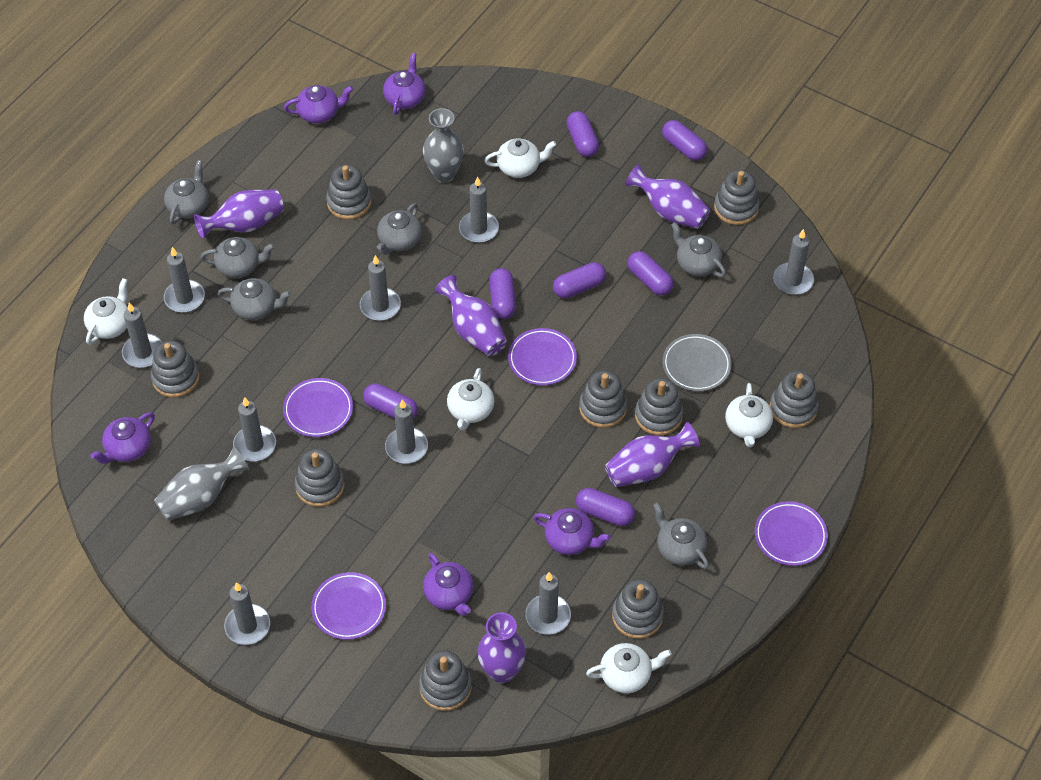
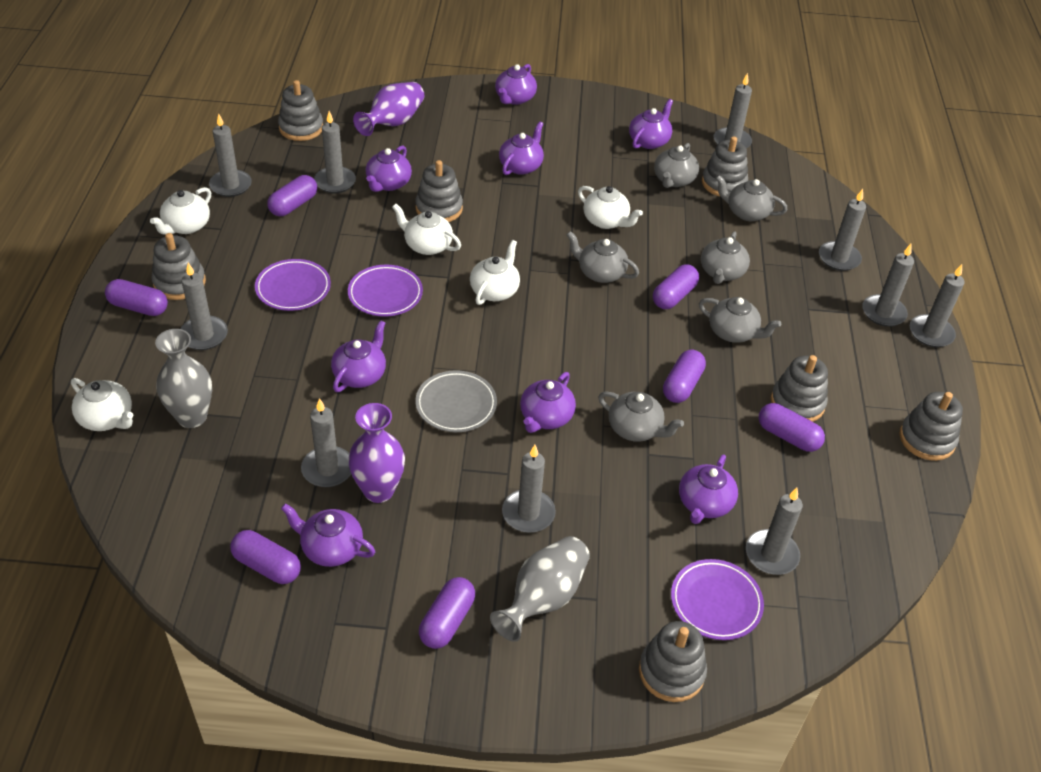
grey candle: [122,303,162,368] [164,247,205,313] [224,582,270,645] [233,397,276,462] [360,255,401,321] [385,399,428,464] [459,176,499,243] [525,572,571,635] [773,229,814,295] = 9 -> [180,263,228,350] [209,114,252,197] [301,398,351,487] [314,111,356,193] [502,445,556,533] [713,73,752,149] [746,488,803,575] [819,189,866,271] [862,244,914,327] [910,264,965,348] = 10
grey stacking toy: [151,341,200,398] [295,449,345,507] [326,165,372,220] [419,650,472,711] [579,370,627,428] [612,579,664,639] [635,378,683,435] [714,170,760,225] [770,371,819,428] = 9 -> [151,233,206,300] [278,80,323,141] [415,160,463,222] [639,621,707,702] [702,136,748,197] [771,355,828,422] [900,392,963,461] = 7
purple plate: [283,378,353,437] [311,572,386,640] [508,328,577,385] [755,501,828,566] = 4 -> [255,259,331,311] [348,265,423,317] [671,559,764,640] = 3
purple teapot: [91,412,155,464] [284,85,353,124] [383,53,426,115] [423,553,474,616] [534,508,611,555] = 5 -> [281,503,375,567] [331,320,386,392] [366,145,412,192] [495,64,537,105] [499,121,544,175] [520,372,576,433] [629,99,673,149] [679,454,738,524] = 8
purple vase: [194,190,284,239] [435,275,507,356] [477,612,526,683] [605,422,700,487] [626,164,710,229] = 5 -> [348,403,405,503] [353,82,424,136] = 2

